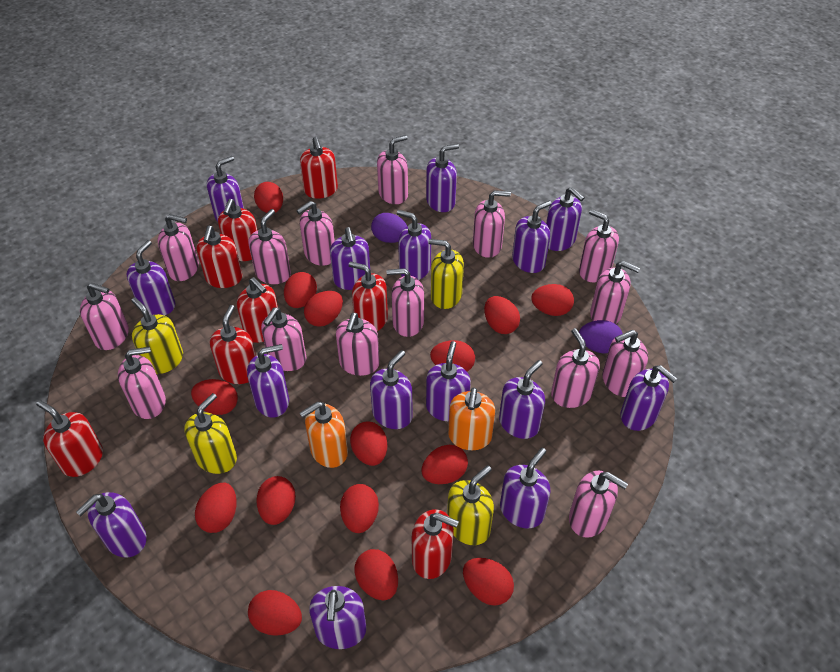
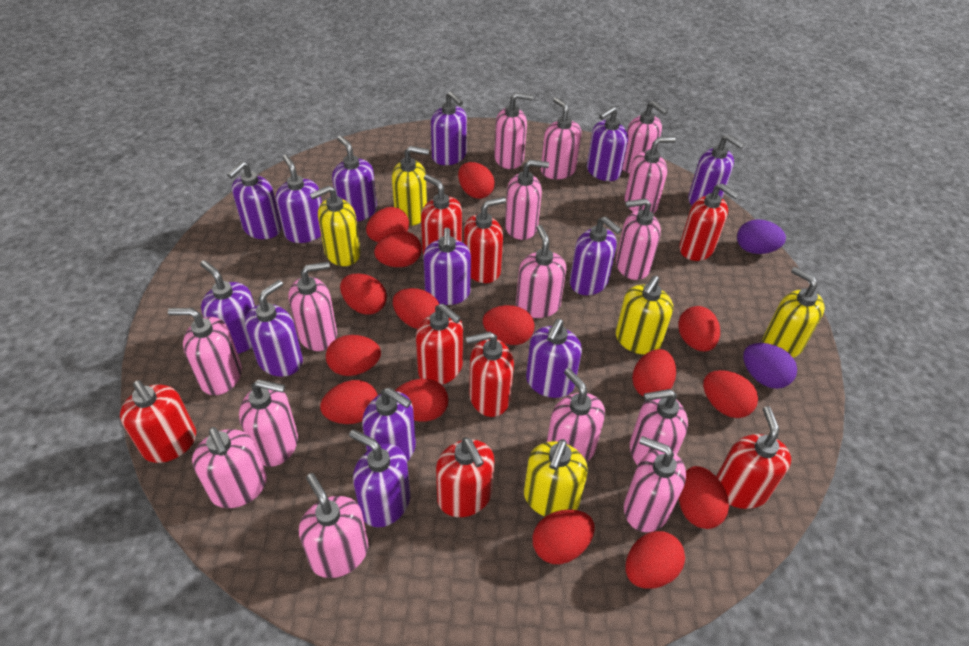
orange soap dispenser: [300,402,348,468] [448,387,495,450] = 2 -> none = 0
purple soap dispenser: [76,492,147,557] [126,240,175,316] [207,156,244,222] [247,344,289,417] [309,586,366,649] [330,227,370,290] [370,350,413,429] [397,210,431,280] [426,144,459,212] [426,341,471,421] [499,360,545,439] [500,448,551,528] [512,201,552,273] [546,187,584,251] [620,365,678,431] = 15 -> [200,260,255,354] [227,161,282,239] [245,280,303,377] [276,155,322,243] [332,136,377,221] [349,430,410,527] [362,388,416,461] [423,228,471,305] [431,91,467,165] [526,319,582,398] [570,216,622,295] [587,106,628,181] [688,135,745,205] = 13
yellow soap dispenser: [131,298,183,374] [184,393,237,474] [428,239,464,309] [447,465,494,545] = 4 -> [310,185,361,266] [392,146,429,226] [524,439,588,516] [616,275,673,355] [762,267,825,358] = 5

